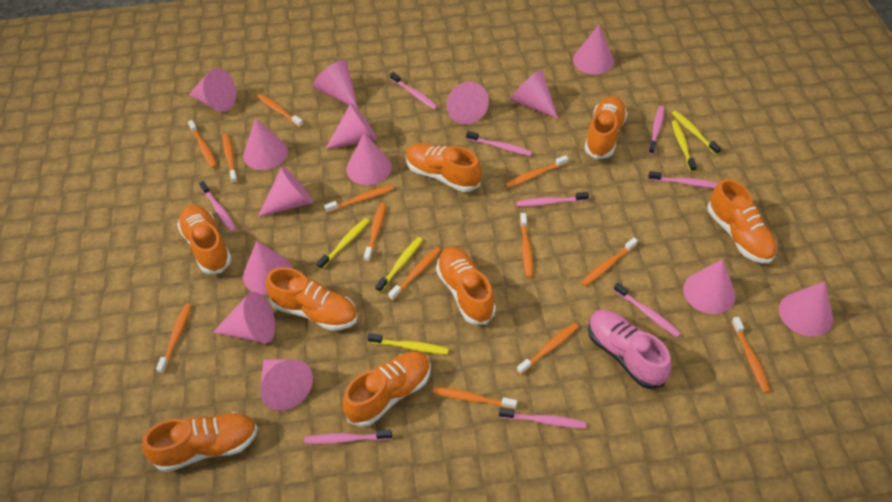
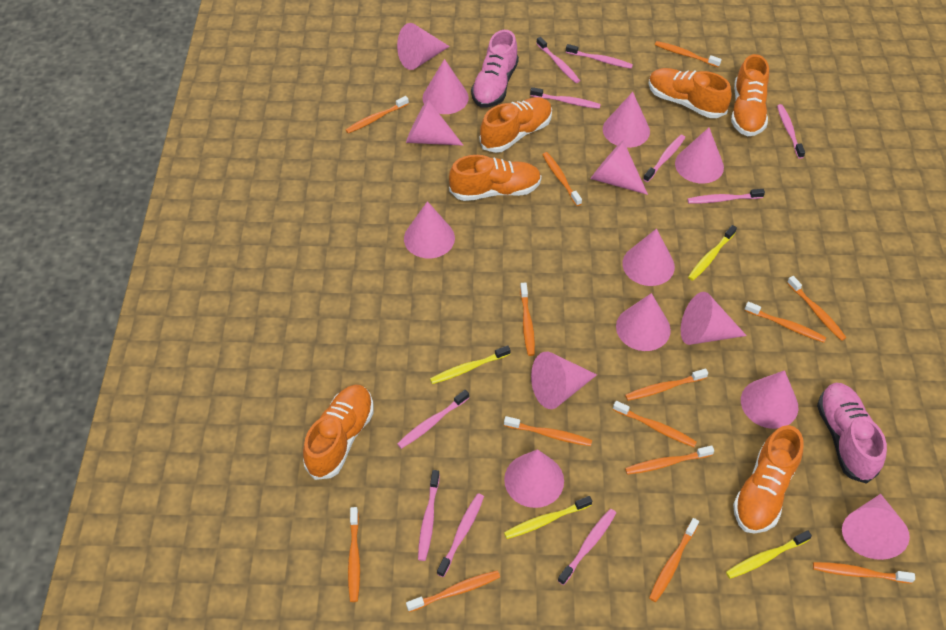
orange shoe: [142,412,258,472] [177,205,232,274] [266,267,358,331] [342,351,431,427] [406,143,482,192] [436,247,496,325] [585,96,627,159] [708,179,777,263] = 8 -> [303,384,374,480] [449,155,542,201] [479,97,552,153] [648,68,732,118] [731,54,769,136] [733,425,803,534] = 6
orange toothbrush: [156,303,191,374] [188,120,217,168] [223,134,238,184] [257,94,304,128] [324,185,393,213] [364,203,386,262] [388,247,441,300] [432,387,517,409] [505,155,568,188] [517,323,579,375] [520,213,533,278] [581,237,638,286] [731,317,770,393] = 13 -> [345,96,409,134] [348,507,360,602] [406,570,500,612] [504,416,592,446] [520,283,535,356] [542,152,582,206] [613,401,697,447] [625,369,708,401] [625,445,714,475] [649,518,699,602] [655,41,722,67] [744,302,826,343] [787,276,846,341] [813,562,915,583] = 14
pink shoe: [588,310,672,389] = 1 -> [471,30,519,108] [817,383,887,484] = 2
pink toothbrush: [199,181,236,232] [304,429,392,444] [390,72,438,110] [466,131,532,156] [499,408,586,428] [516,192,589,207] [614,283,681,337] [648,106,664,155] [648,171,718,188] = 9 -> [397,390,469,449] [418,470,440,561] [437,493,484,577] [530,87,601,109] [536,37,580,83] [557,509,616,585] [566,44,633,69] [643,135,685,182] [687,189,765,204] [777,104,805,159] = 10
yellow toothbrush: [317,218,369,270] [367,333,449,354] [375,237,423,293] [672,111,721,155] [672,121,697,172] = 5 -> [430,345,511,384] [504,496,592,539] [688,225,737,281] [726,530,812,579] = 4

